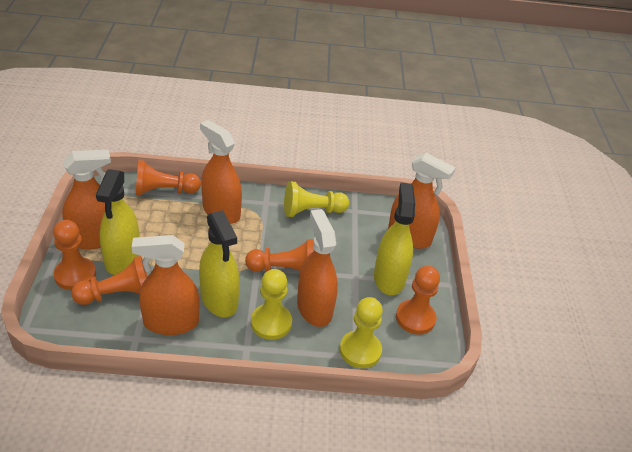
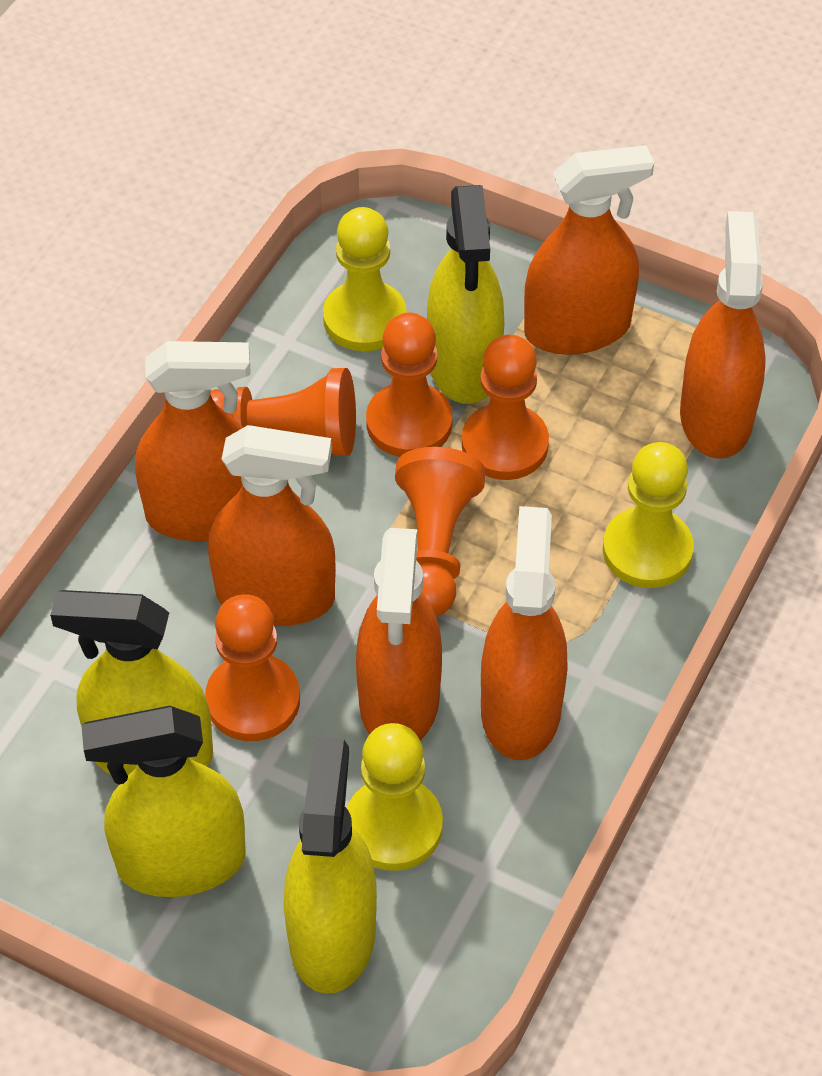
orange spray bottle: [62,150,111,249] [132,235,199,335] [200,120,242,224] [297,209,338,327] [388,153,456,249] = 5 -> [135,341,251,541] [208,425,336,626] [356,528,442,740] [481,506,568,760] [524,145,654,355] [680,211,766,459] = 6
yellow spray bottle: [96,169,140,275] [199,210,240,318] [374,183,415,295] = 3 -> [50,590,213,775] [81,706,246,897] [284,737,377,994] [427,185,504,404] = 4

